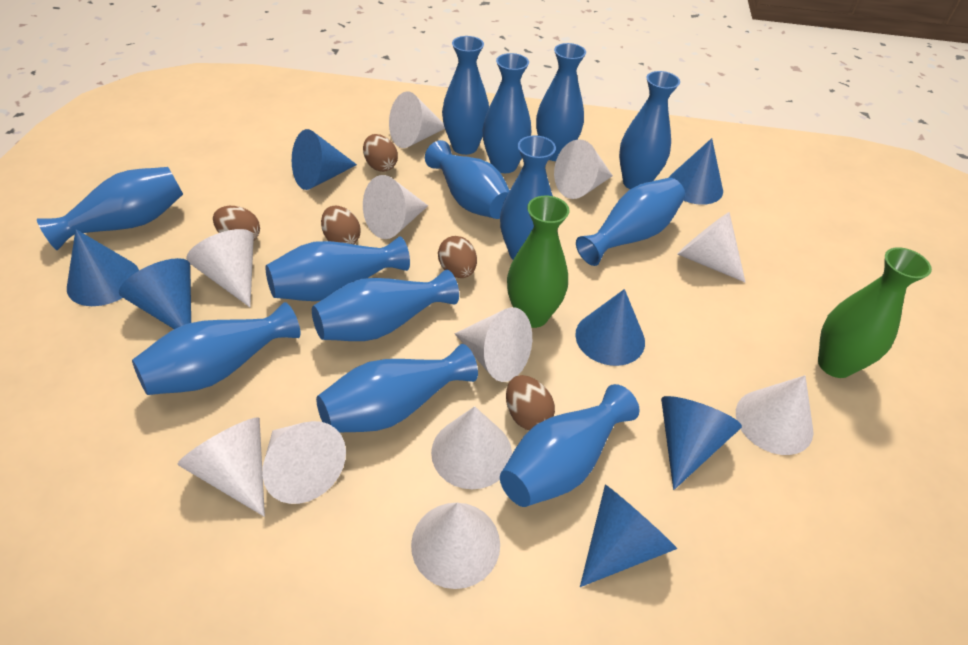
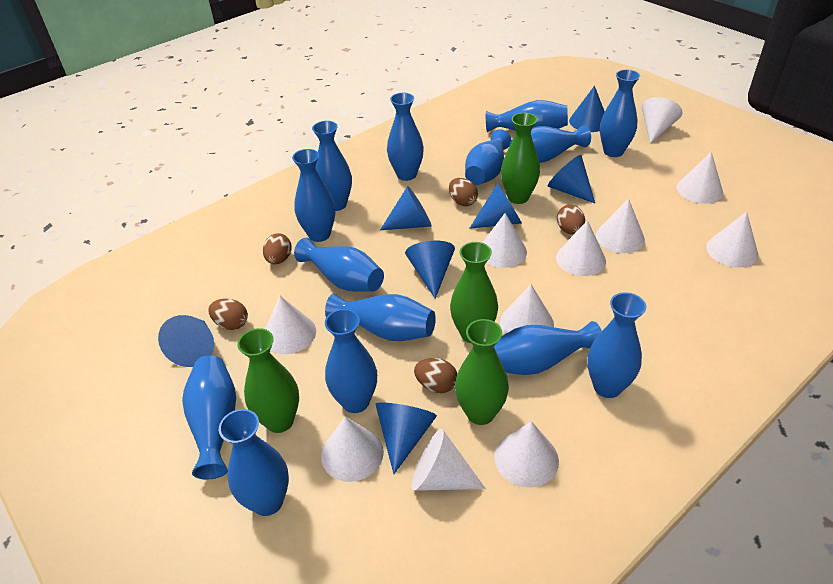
blue vase: [37,167,183,250] [132,302,301,395] [265,237,410,301] [312,269,459,341] [316,344,478,433] [425,140,510,219] [442,36,489,155] [482,53,531,173] [500,135,556,260] [500,384,640,507] [536,43,586,161] [576,178,685,266] [619,71,680,189] = 13 -> [182,355,236,479] [219,409,289,516] [292,149,335,242] [294,238,384,292] [312,121,352,211] [325,294,436,341] [325,309,377,413] [387,93,424,181] [465,129,511,185] [486,100,568,132] [494,321,602,375] [509,125,591,163] [587,292,646,398] [600,69,640,157] = 14
green vase: [507,196,570,328] [818,247,932,378] = 2 -> [237,328,299,433] [450,242,498,343] [455,319,509,425] [501,113,540,204] = 4

